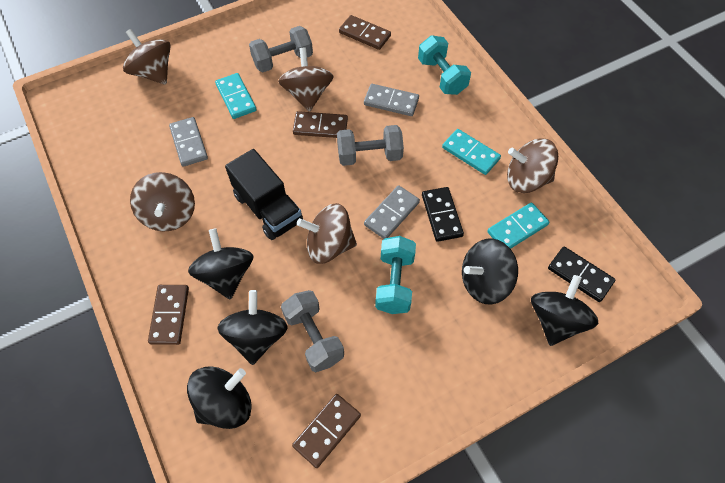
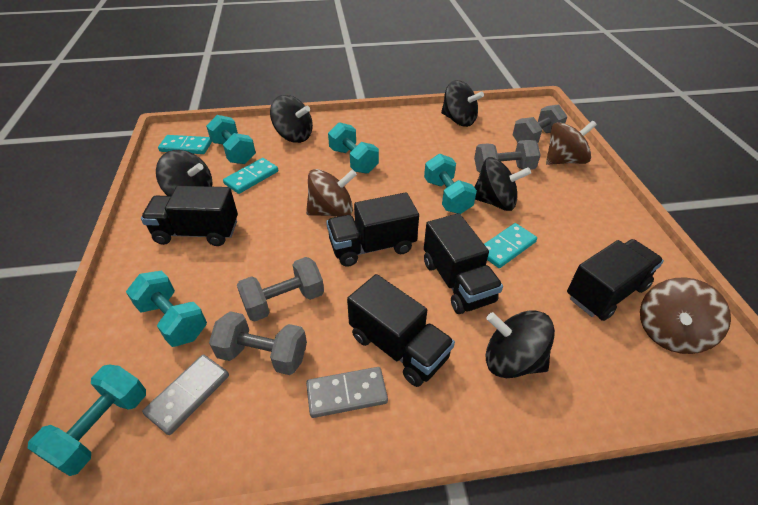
black domino: [422,187,464,242] [548,247,615,302] = 2 -> none = 0
black truck: [225,149,303,240] = 1 -> [141,186,238,246] [326,192,419,267] [347,274,455,387] [424,213,503,314] [567,239,664,321] = 5
brown domino: [148,285,189,345] [292,394,361,468] [293,111,348,138] [339,15,391,50] = 4 -> none = 0
brown spinning top: [123,29,171,84] [130,172,195,232] [278,48,334,112] [297,203,357,264] [507,138,558,193] = 5 -> [306,169,357,217] [546,120,597,165] [640,277,731,354] = 3
grey domino: [169,117,208,167] [364,84,419,116] [364,185,420,239] = 3 -> [142,354,229,435] [306,367,388,418] = 2
grey dumbbell: [249,26,313,72] [281,290,344,372] [337,125,404,166] = 3 -> [209,311,307,375] [237,257,324,322] [474,140,541,172] [513,104,568,143] = 4
turquoise dumbbell: [375,236,416,314] [418,35,471,95] = 2 -> [28,364,146,476] [126,270,207,347] [206,115,256,164] [328,122,379,174] [424,154,477,214] = 5

